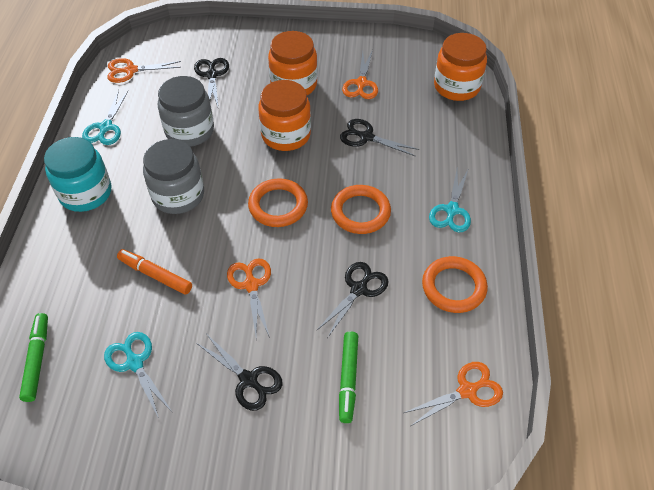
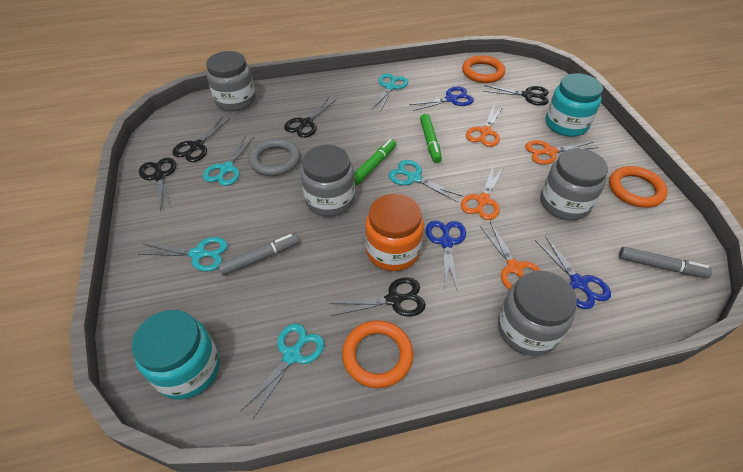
black scissors: [194,58,229,106] [196,335,283,411] [316,262,389,338] [340,119,420,157] = 4 -> [139,158,176,213] [172,117,230,162] [284,98,336,138] [330,277,426,317] [483,85,549,106] = 5
blue scissors: none = 0 -> [409,87,474,111] [426,221,466,292] [535,236,611,309] = 3
grey jar: [143,139,204,214] [158,76,214,147] = 2 -> [206,51,256,111] [301,145,355,216] [498,270,577,356] [541,148,608,220] = 4
grey marker: none = 0 -> [218,234,299,276] [619,247,713,278] = 2
grey ring: none = 0 -> [248,138,300,176] = 1
orange jar: [258,80,311,151] [268,31,318,95] [434,33,487,101] = 3 -> [365,194,424,271] = 1
orange marker: [117,249,192,295] = 1 -> none = 0
turquoise jar: [44,137,111,212] = 1 -> [132,310,220,400] [546,73,603,137] = 2
turquoise scissors: [82,90,128,145] [104,332,171,418] [429,168,471,232] = 3 -> [139,237,228,271] [203,135,254,186] [241,323,325,420] [372,74,408,112] [389,160,462,202] = 5

